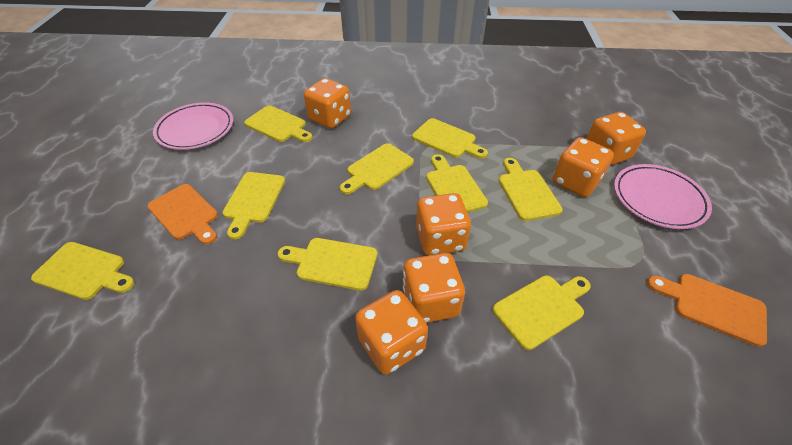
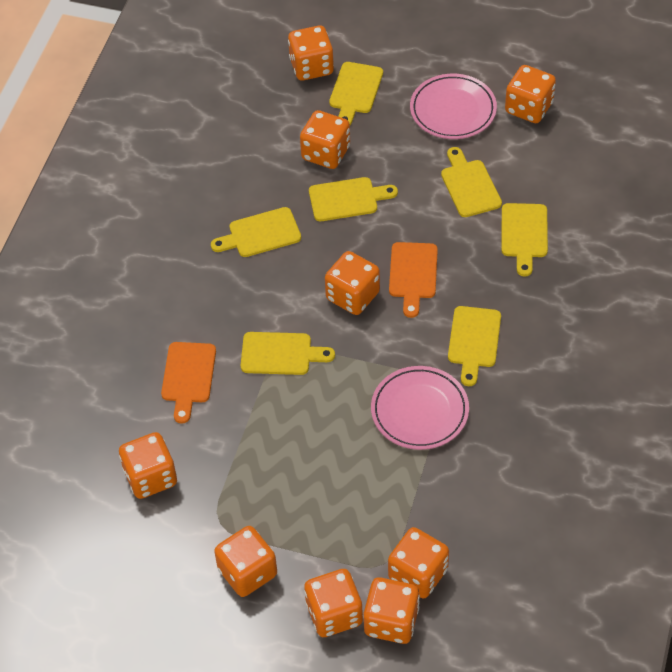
orange dice: [304,78,351,129] [355,290,428,375] [403,253,465,323] [416,193,471,255] [553,137,614,197] [586,112,646,166] = 6 -> [119,432,177,499] [214,526,277,597] [288,25,334,81] [300,110,350,169] [304,569,363,637] [325,251,380,315] [364,577,420,644] [388,527,449,599] [505,65,556,123] = 9
yellow cutting board: [31,242,135,300] [222,172,285,240] [244,106,312,142] [278,238,377,291] [340,143,414,194] [412,118,488,159] [426,154,488,213] [493,275,591,350] [498,158,563,221] = 9 -> [211,207,301,257] [241,332,335,375] [309,177,398,221] [329,62,383,125] [441,147,502,217] [448,306,501,386] [501,203,548,276] = 7

